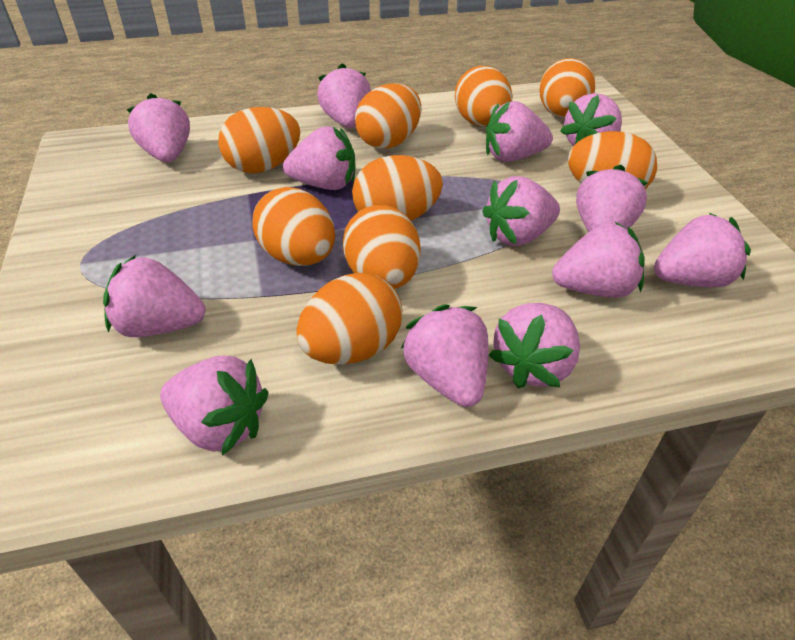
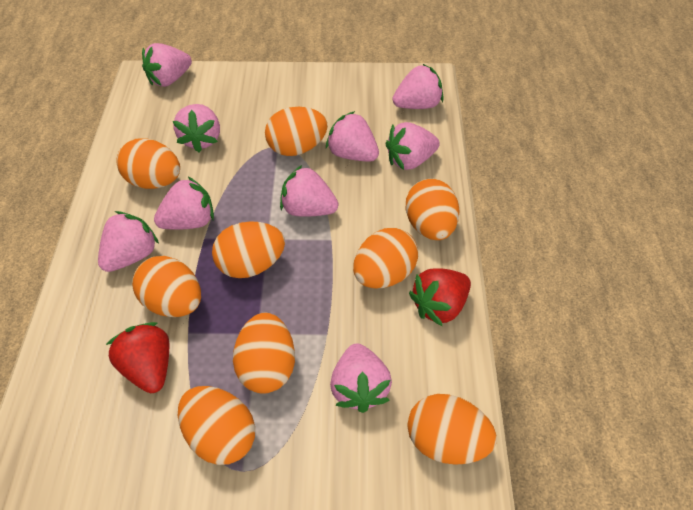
pink strawberry: [103,255,205,337] [127,93,190,162] [160,356,268,455] [283,126,356,190] [317,63,371,128] [401,304,488,407] [482,176,560,246] [486,101,553,162] [489,303,580,388] [552,222,645,298] [560,93,622,146] [576,165,648,232] [654,213,751,287] = 13 -> [98,211,159,272] [142,43,192,87] [154,177,214,230] [173,104,220,152] [280,165,339,217] [326,111,379,161] [330,343,392,413] [385,122,440,170] [393,64,444,109] = 9
red strawberry: none = 0 -> [106,322,169,393] [409,268,471,326] = 2

